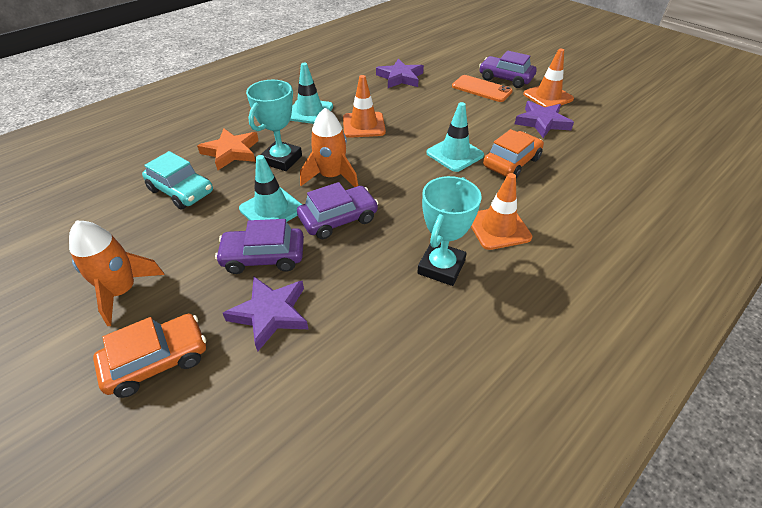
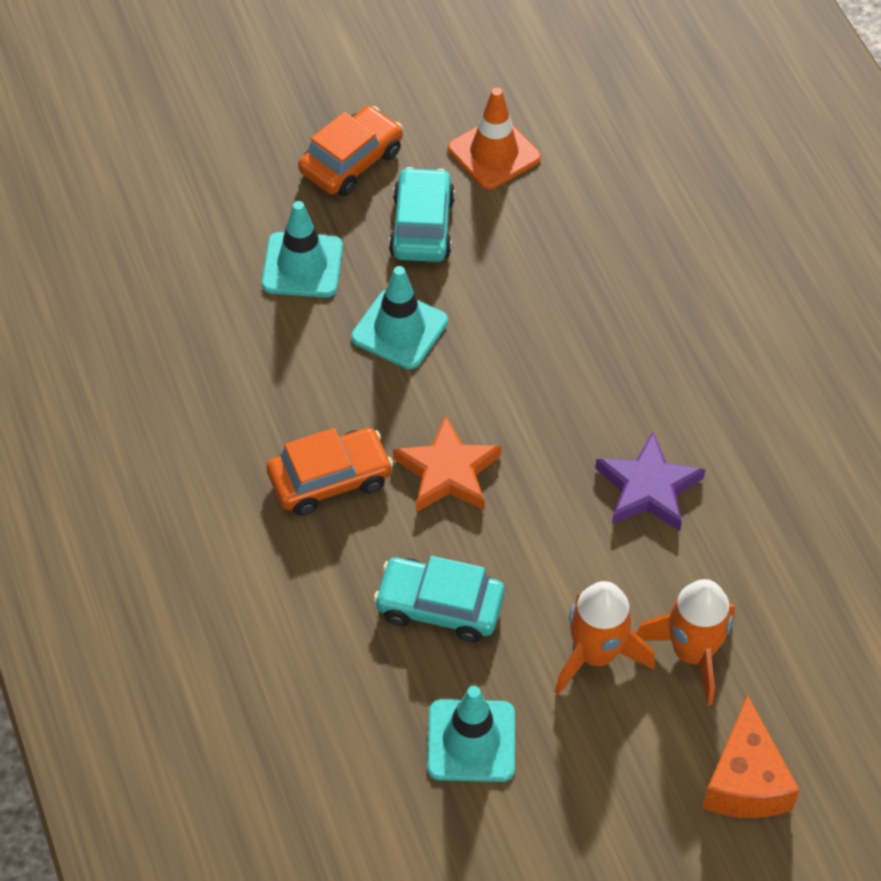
orange cheese: none = 0 -> [702,695,800,818] = 1
orange phone: [452,75,513,102] = 1 -> none = 0
orange traffic cone: [343,75,386,138] [471,173,532,250] [523,48,574,107] = 3 -> [448,88,541,189] = 1
purple car: [215,219,304,274] [297,182,379,239] [479,51,537,88] = 3 -> none = 0
purple star: [223,277,308,352] [376,59,424,88] [515,101,574,138] = 3 -> [595,432,705,531] = 1
turquoise car: [142,151,213,210] = 1 -> [374,556,505,643] [389,167,455,262] = 2
turquoise trophy: [246,80,302,171] [417,176,482,286] = 2 -> none = 0

